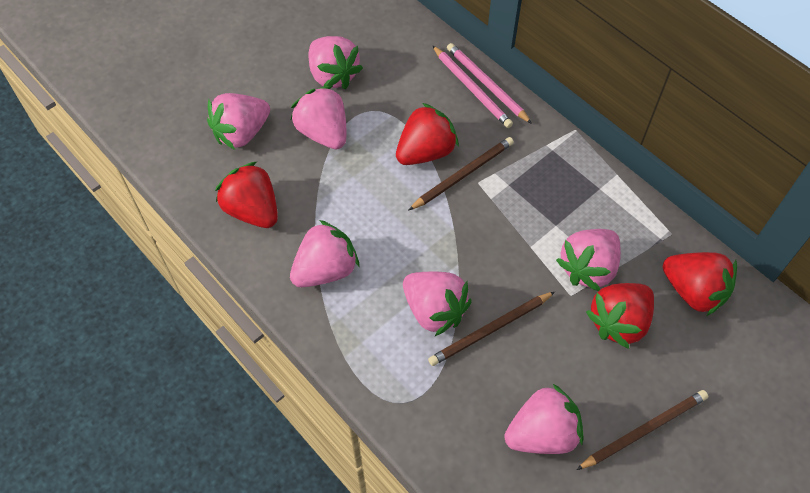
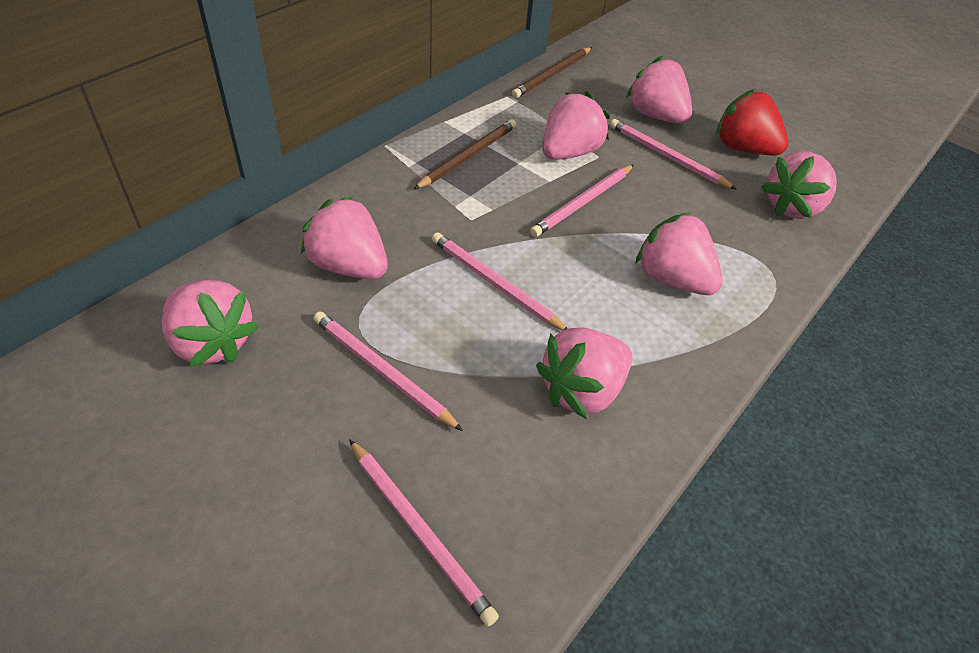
brown pencil: [408,137,514,211] [428,292,555,366] [576,390,708,470] = 3 -> [414,119,517,189] [512,47,592,98] = 2
pink pencil: [432,45,513,128] [447,43,532,124] = 2 -> [313,311,463,431] [349,439,499,626] [432,232,567,331] [530,165,634,237] [610,119,737,190] = 5
red strawberry: [215,162,278,228] [396,103,459,165] [586,283,654,349] [663,252,737,316] = 4 -> [716,89,789,156] = 1

